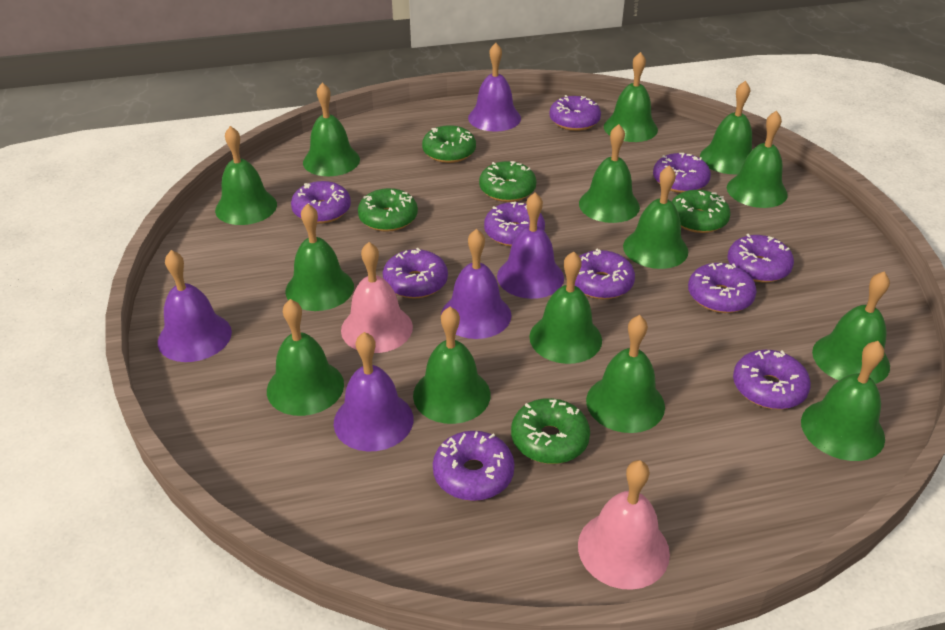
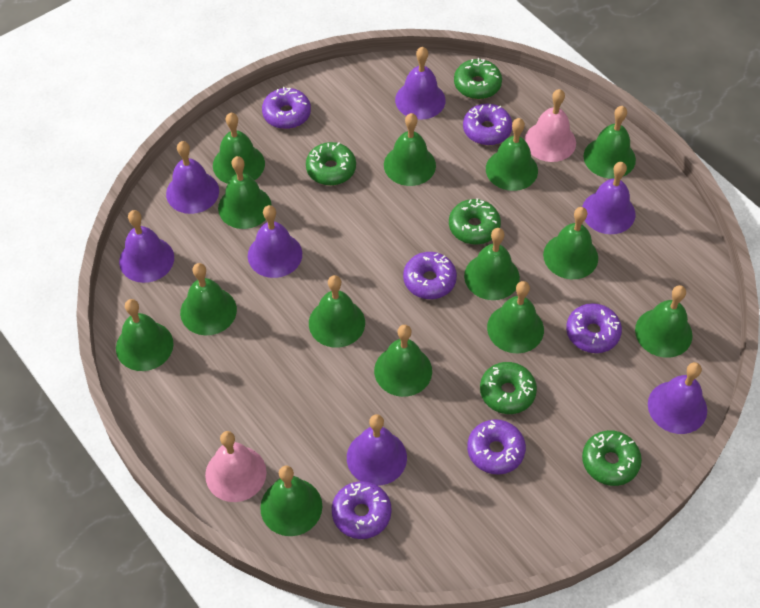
purple bell: [157,250,232,362] [334,332,413,452] [441,229,511,339] [468,43,521,132] [497,193,564,299] = 5 -> [119,210,174,283] [166,141,219,214] [248,205,302,278] [347,414,407,486] [395,47,445,120] [582,162,635,234] [648,362,707,434] = 7
purple donut: [291,181,351,224] [382,248,448,298] [433,431,515,501] [484,202,545,246] [549,95,601,131] [575,249,635,299] [653,153,711,193] [688,263,757,313] [728,234,794,282] [733,350,811,409] = 10 -> [262,87,311,129] [332,481,392,539] [403,252,457,299] [463,104,512,145] [467,419,526,475] [566,303,622,353] = 6

